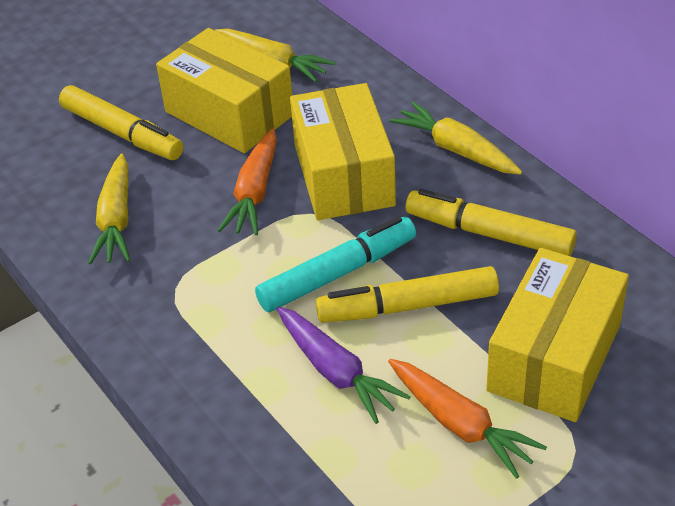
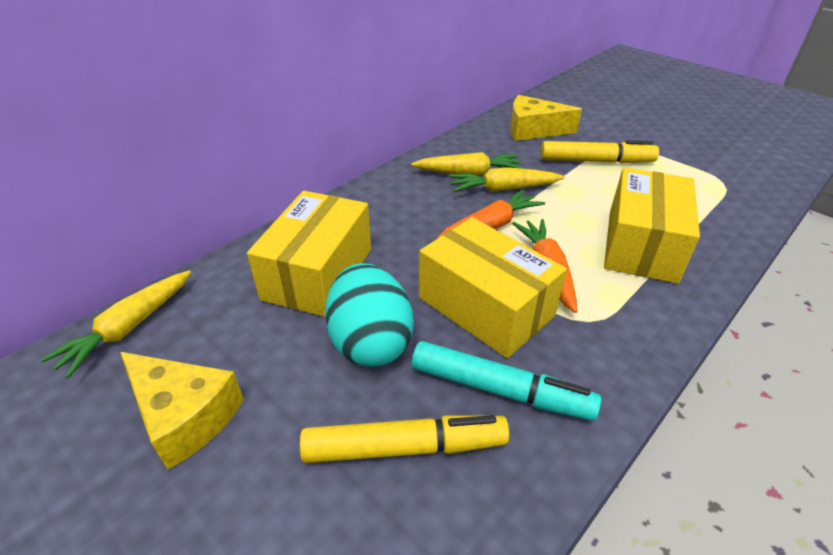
purple carrot: [277,307,410,424] = 1 -> none = 0
turquoise egg: none = 0 -> [325,263,414,367] = 1
yellow cheese: none = 0 -> [120,352,244,470] [510,95,582,141] = 2
yellow marker: [59,85,184,160] [316,266,499,323] [406,189,577,256] = 3 -> [300,415,510,463] [541,140,659,163] = 2

